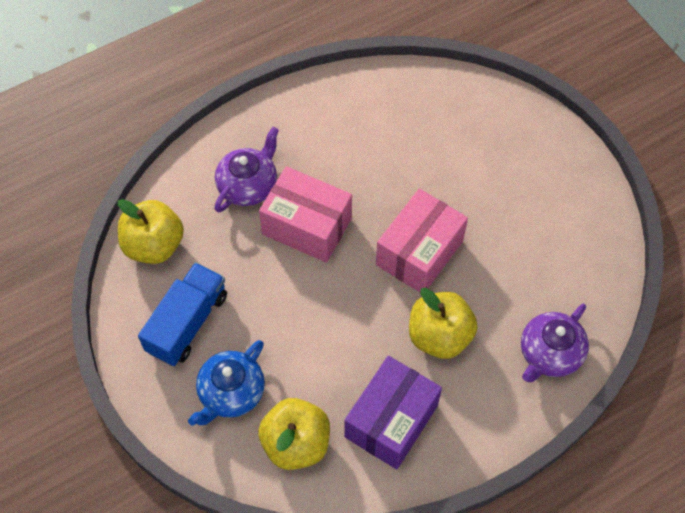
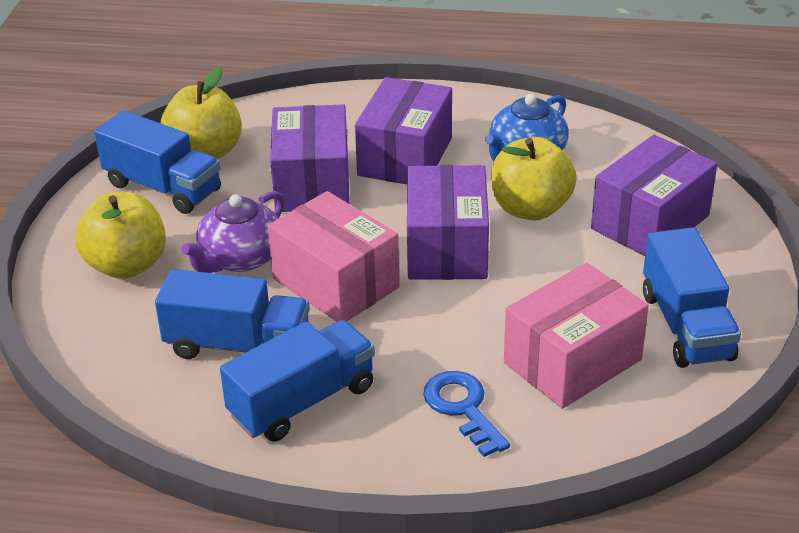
blue key: none = 0 -> [423,371,510,457] = 1
blue truck: [138,262,227,366] = 1 -> [94,110,221,214] [155,269,310,359] [220,320,375,441] [643,227,741,368] = 4
purple box: [345,356,442,469] = 1 -> [270,104,350,212] [355,77,452,184] [407,165,489,280] [591,135,717,256] = 4
purple teapot: [214,127,279,213] [521,304,589,382] = 2 -> [181,191,285,273] = 1

